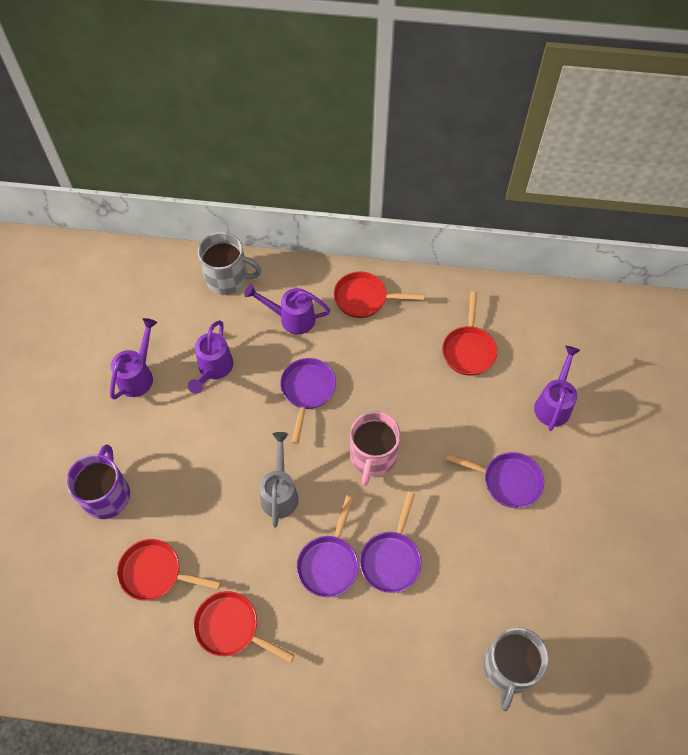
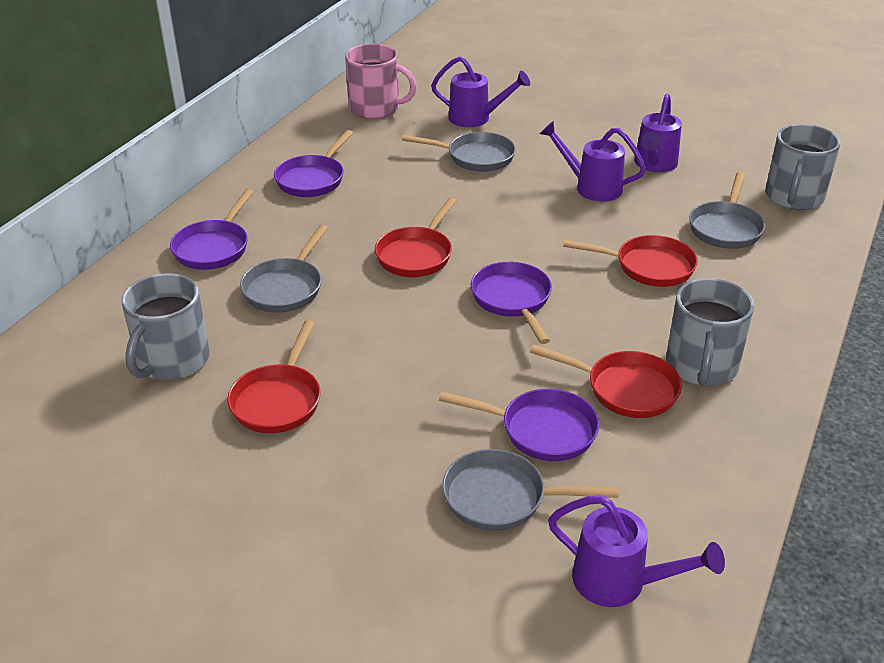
grey mug: [198,232,261,295] [483,627,549,711] = 2 -> [121,273,209,380] [666,278,754,386] [765,124,840,210] = 3
grey pan: none = 0 -> [240,225,328,313] [402,132,516,172] [442,449,618,531] [689,172,765,249] = 4
grey watering can: [259,432,299,527] = 1 -> none = 0
purple mug: [66,444,130,519] = 1 -> none = 0

